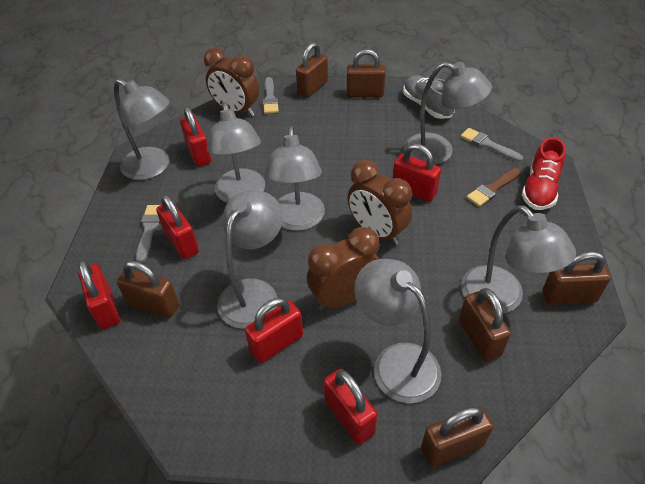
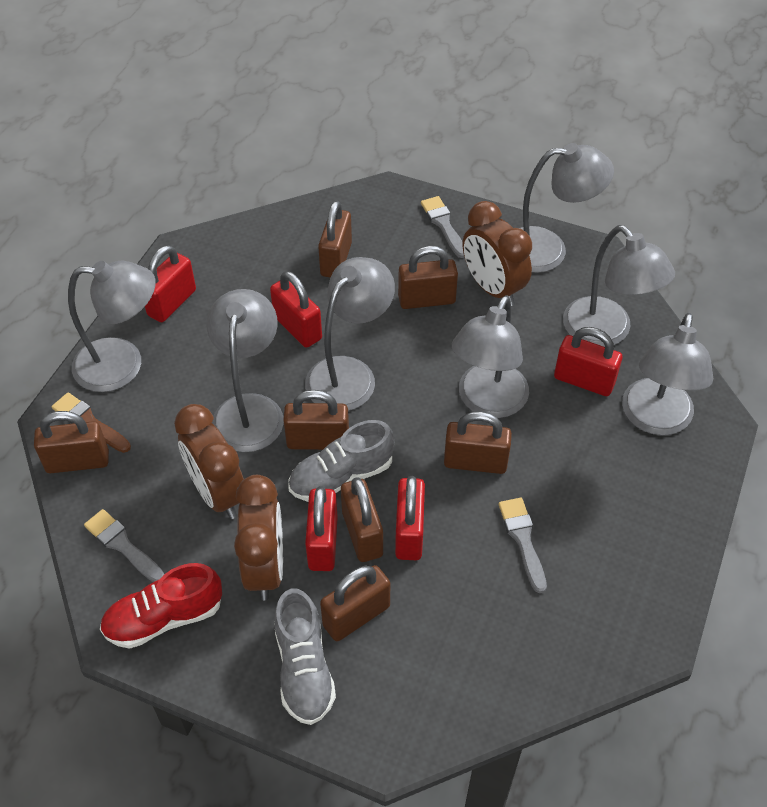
brown padlock: [117,261,179,318] [296,42,328,98] [347,49,385,97] [421,406,493,467] [459,288,511,361] [542,251,611,305] = 6 -> [34,411,109,473] [283,390,349,450] [318,201,352,277] [320,565,390,641] [341,477,383,562] [398,246,458,309] [444,411,512,474] = 7
grey shoe: [403,76,455,119] = 1 -> [274,588,336,725] [288,420,395,502] = 2
red padlock: [78,260,120,329] [156,195,199,259] [180,107,211,167] [245,297,303,363] [324,369,378,444] [393,144,441,202] = 6 -> [145,245,196,322] [270,271,322,348] [305,486,338,571] [395,476,425,560] [554,327,623,396] = 5

